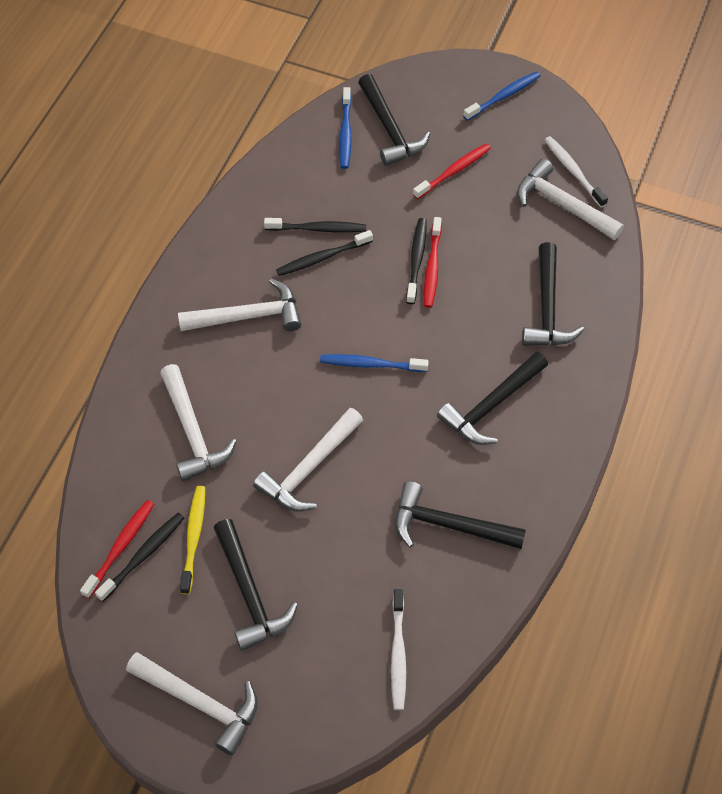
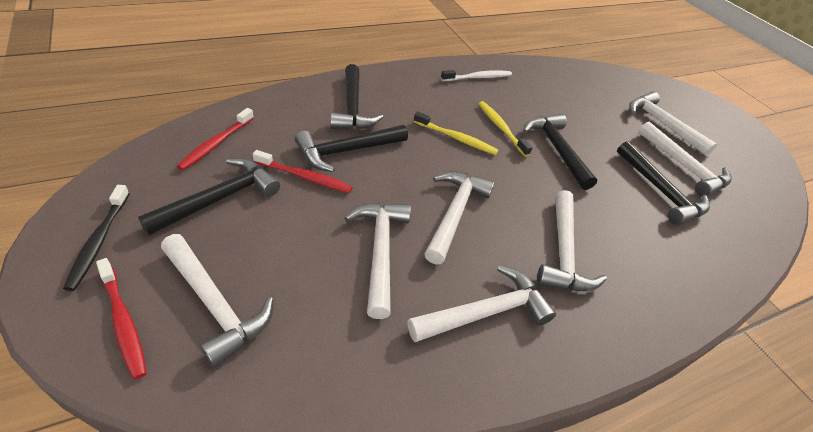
black toothbrush: [95,513,184,602] [264,218,366,233] [276,230,373,276] [406,218,427,304] = 4 -> [63,185,130,291] = 1
blue toothbrush: [320,354,429,372] [339,87,352,169] [463,71,540,121] = 3 -> none = 0
white hammer: [126,652,258,755] [160,364,237,481] [178,279,301,331] [253,408,363,512] [517,159,624,240] = 5 -> [161,234,274,367] [345,203,411,319] [408,265,556,342] [424,171,495,265] [537,190,607,291] [629,91,717,156] [638,122,731,196] = 7
white toothbrush: [391,589,406,710] [545,136,608,207] = 2 -> [441,70,512,81] = 1
yellow toothbrush: [180,486,205,594] = 1 -> [413,111,498,155] [478,101,532,157] = 2

